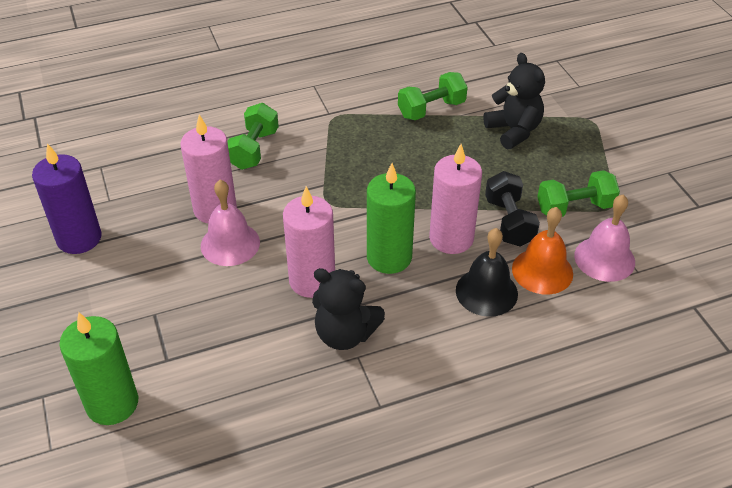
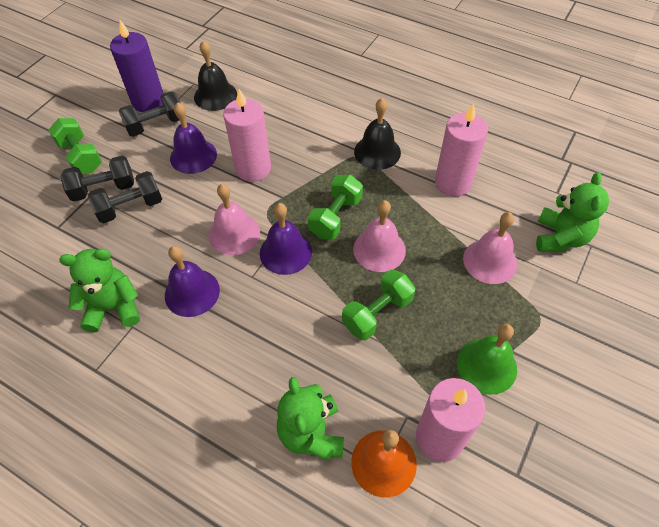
black bell: [456,228,518,317] = 1 -> [194,40,237,111] [354,98,401,170] = 2
black dumbbell: [485,171,540,247] = 1 -> [60,156,134,202] [88,171,162,223] [119,91,180,137] = 3
black teddy bear: [312,268,385,350] [484,53,545,149] = 2 -> none = 0
green bell: none = 0 -> [457,324,517,395] = 1
green candle: [59,312,138,425] [367,163,416,274] = 2 -> none = 0
green teddy bear: none = 0 -> [59,249,140,332] [277,377,344,460] [536,172,609,252] = 3
pink bell: [201,180,260,266] [574,195,635,282] = 2 -> [209,184,260,255] [353,200,406,272] [463,212,517,284] = 3
purple bell: none = 0 -> [165,246,220,317] [170,102,217,174] [260,203,312,275] = 3

